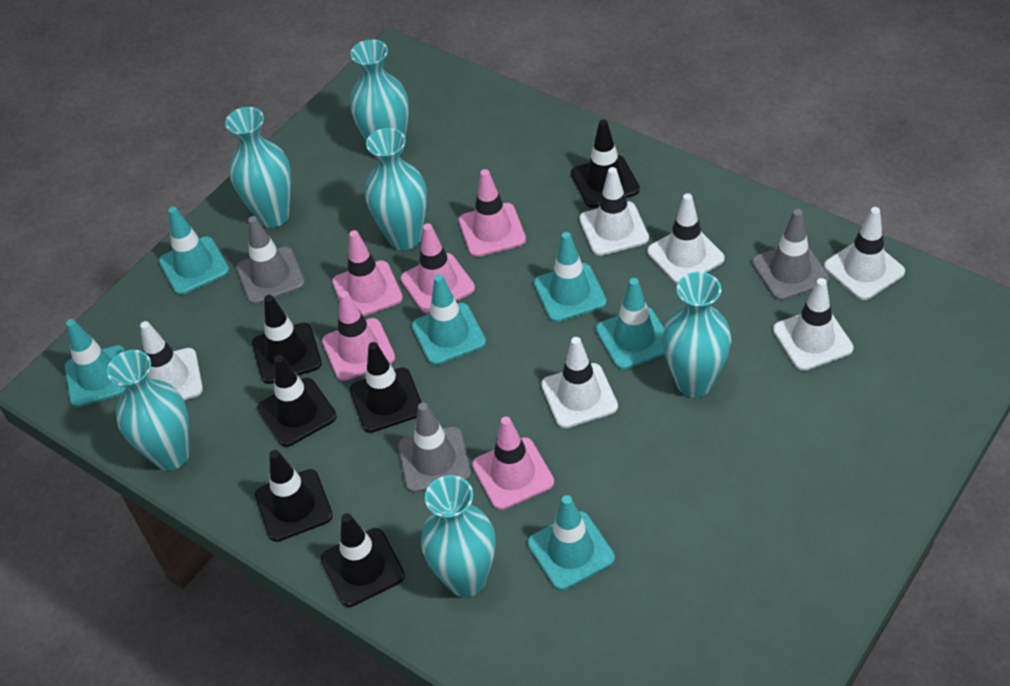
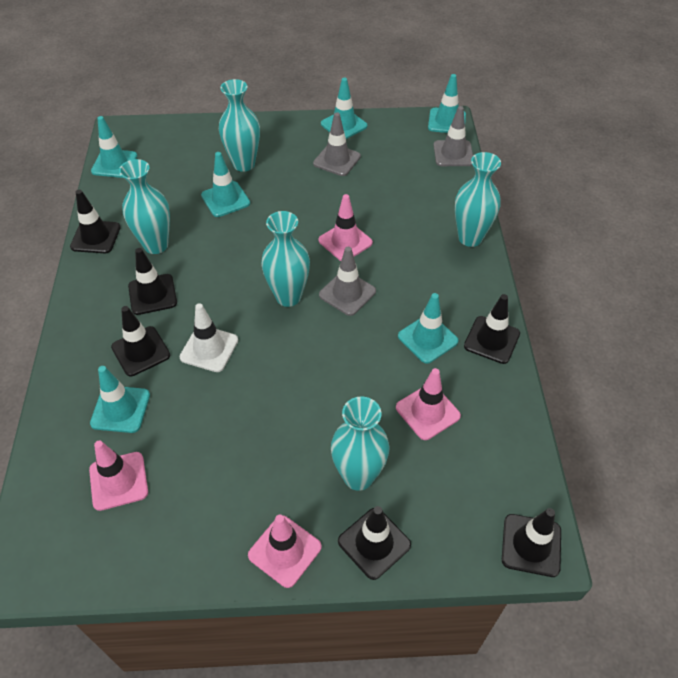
pink traffic cone: [322,291,395,381] [332,230,403,316] [400,223,475,314] [459,169,526,257] [472,416,554,510] = 5 -> [89,441,148,511] [248,514,322,588] [318,194,373,261] [396,368,461,440] = 4
turquoise vase: [107,350,190,471] [225,107,291,228] [350,39,409,155] [365,128,427,250] [421,475,496,597] [662,272,731,397] = 6 -> [119,159,170,254] [219,79,260,172] [261,211,310,307] [331,396,389,491] [455,152,501,247] = 5
white traffic cone: [140,321,203,400] [541,337,618,428] [579,167,649,256] [647,193,725,284] [773,278,854,371] [824,207,905,300] = 6 -> [179,303,238,372] = 1

